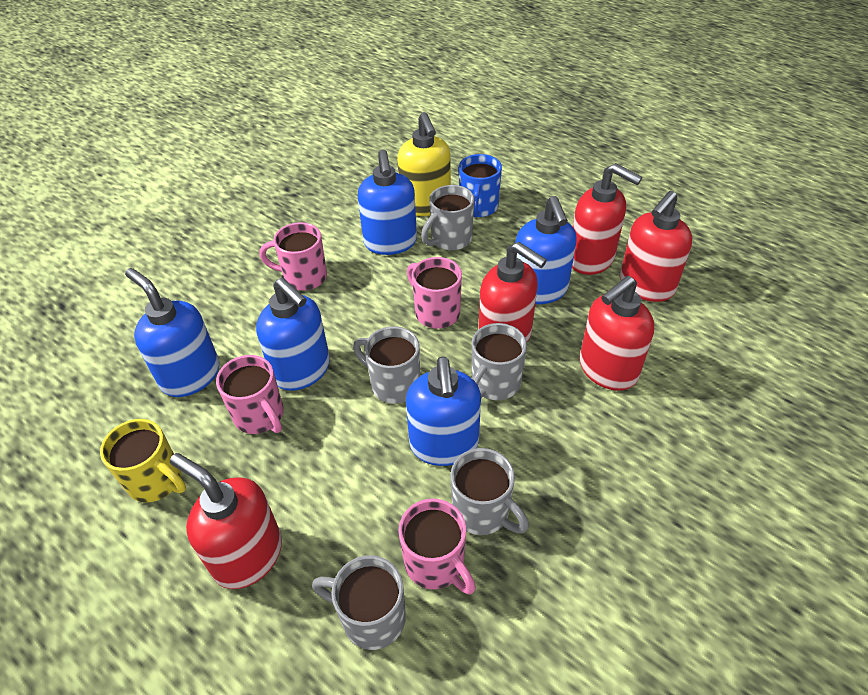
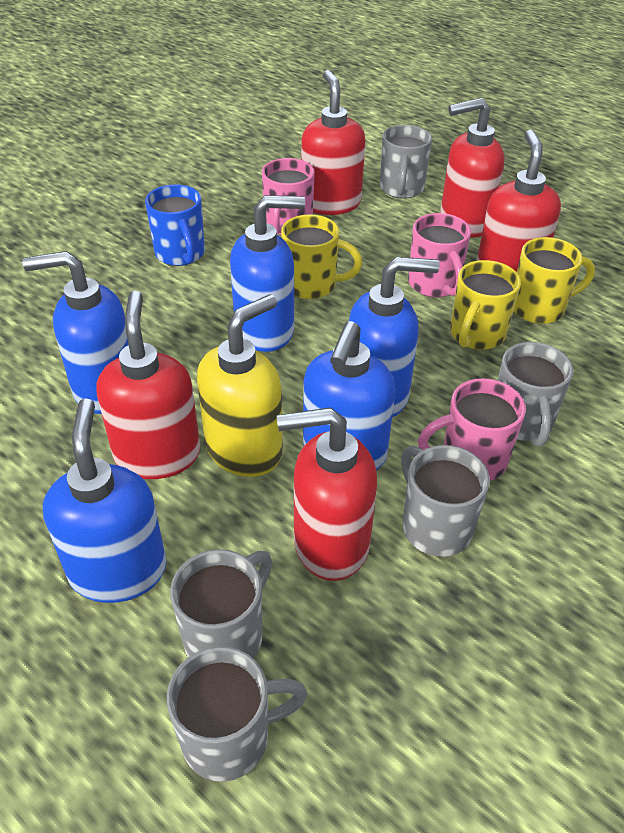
pink mug: [216,355,284,434] [259,222,327,291] [398,499,476,595] [407,257,462,329] = 4 -> [262,158,315,235] [408,213,471,297] [418,378,526,481] = 3
yellow mug: [100,419,186,502] = 1 -> [281,214,362,299] [450,260,521,350] [514,237,595,324] = 3

